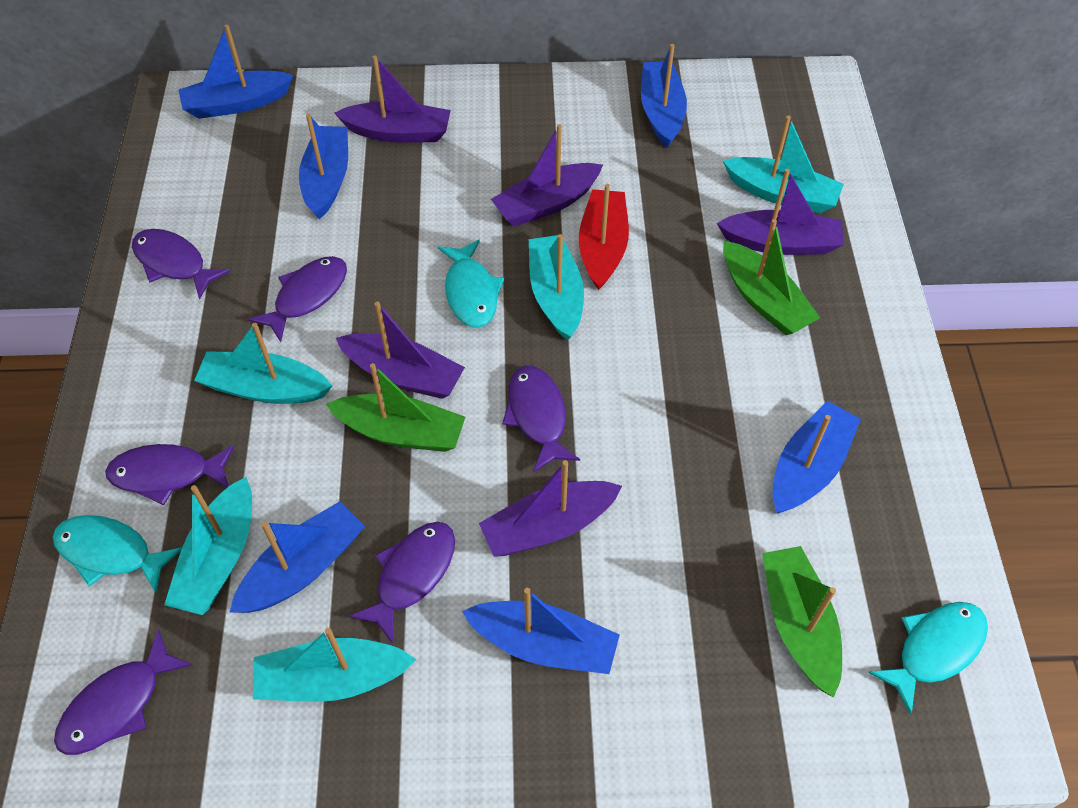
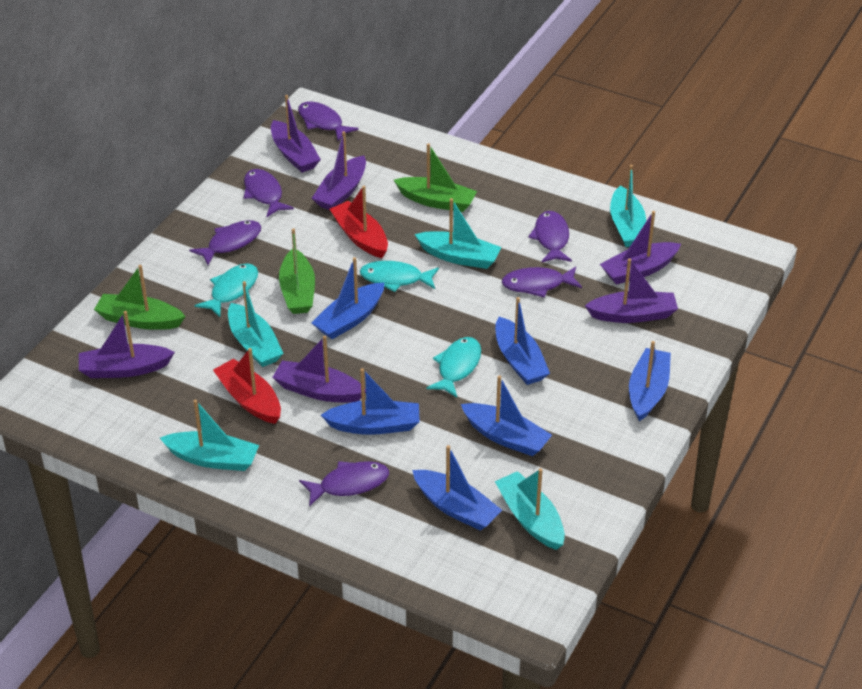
purple boat: [334,55,451,143] [336,302,465,399] [479,460,622,557] [491,124,603,227] [717,169,844,255] = 5 -> [79,311,175,378] [271,95,321,173] [272,336,366,403] [312,131,366,210] [585,258,678,323] [600,211,681,285] = 6
red boat: [579,184,629,290] = 1 -> [213,348,281,424] [330,186,388,258] = 2

